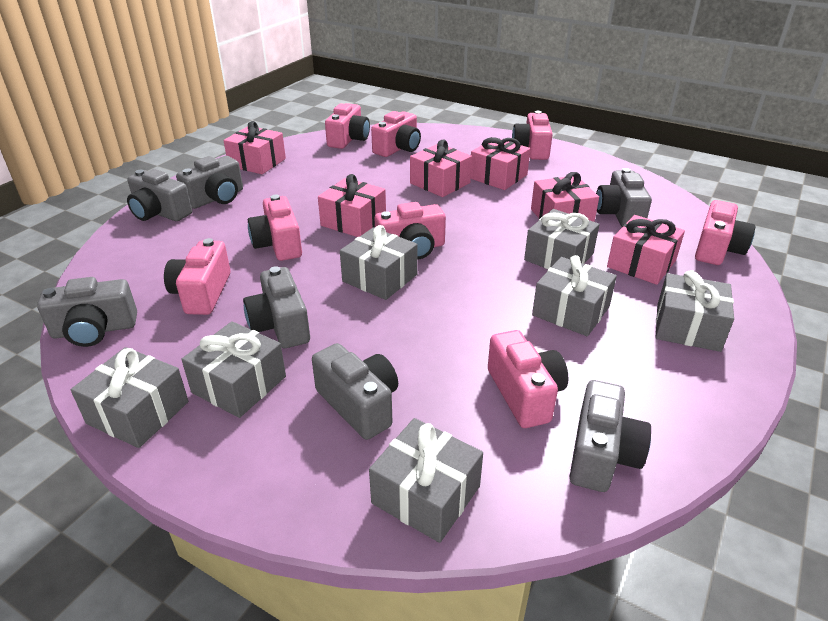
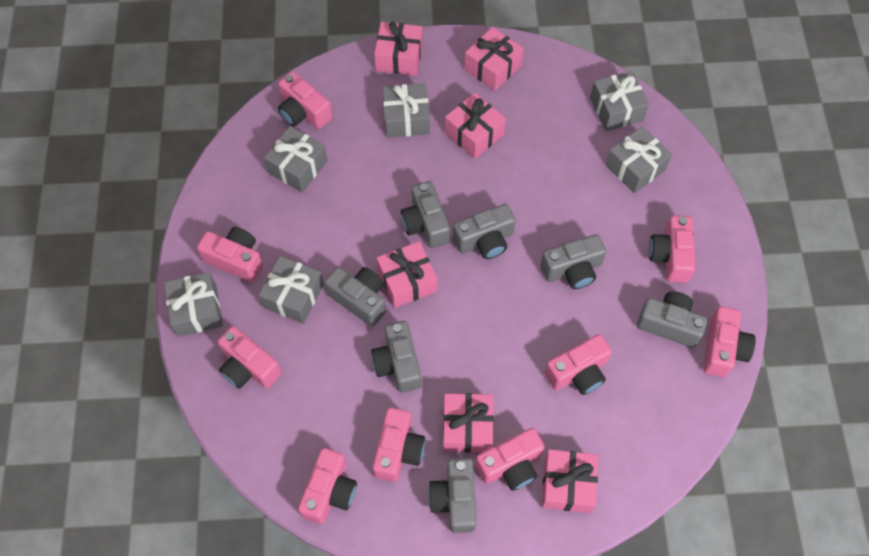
grey gift: [71,347,189,448] [181,321,286,418] [340,225,418,300] [369,418,483,543] [524,209,600,269] [532,255,617,336] [656,270,734,352] = 7 -> [164,272,223,336] [258,256,324,324] [264,126,328,192] [383,83,430,138] [590,71,649,131] [606,126,672,193] = 6
pink camera: [164,238,231,315] [248,194,302,261] [325,103,370,149] [371,111,421,157] [375,202,446,259] [488,330,568,428] [512,111,553,160] [695,200,755,265] = 8 -> [197,227,263,282] [218,326,282,389] [278,72,332,129] [298,448,357,524] [372,407,425,482] [475,428,545,491] [545,334,612,395] [649,215,696,283] [703,306,756,377] = 9

